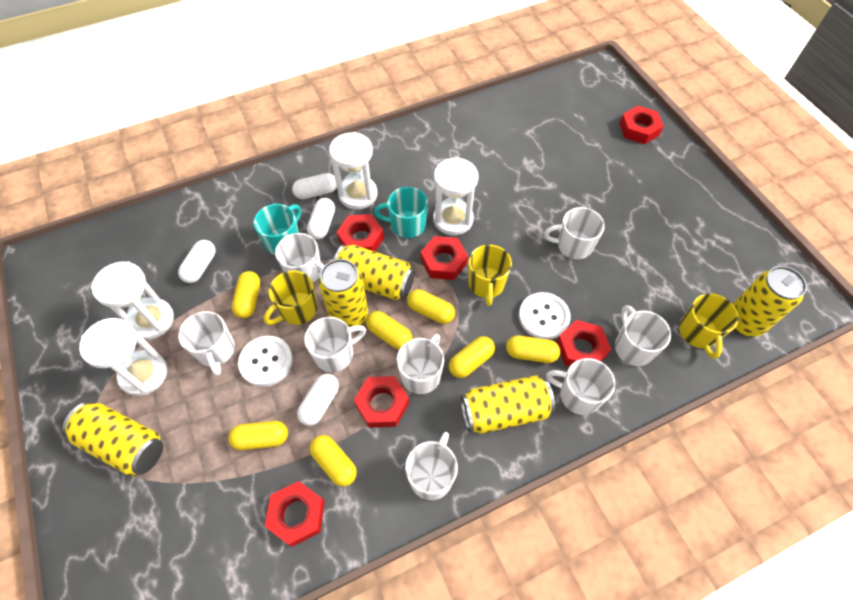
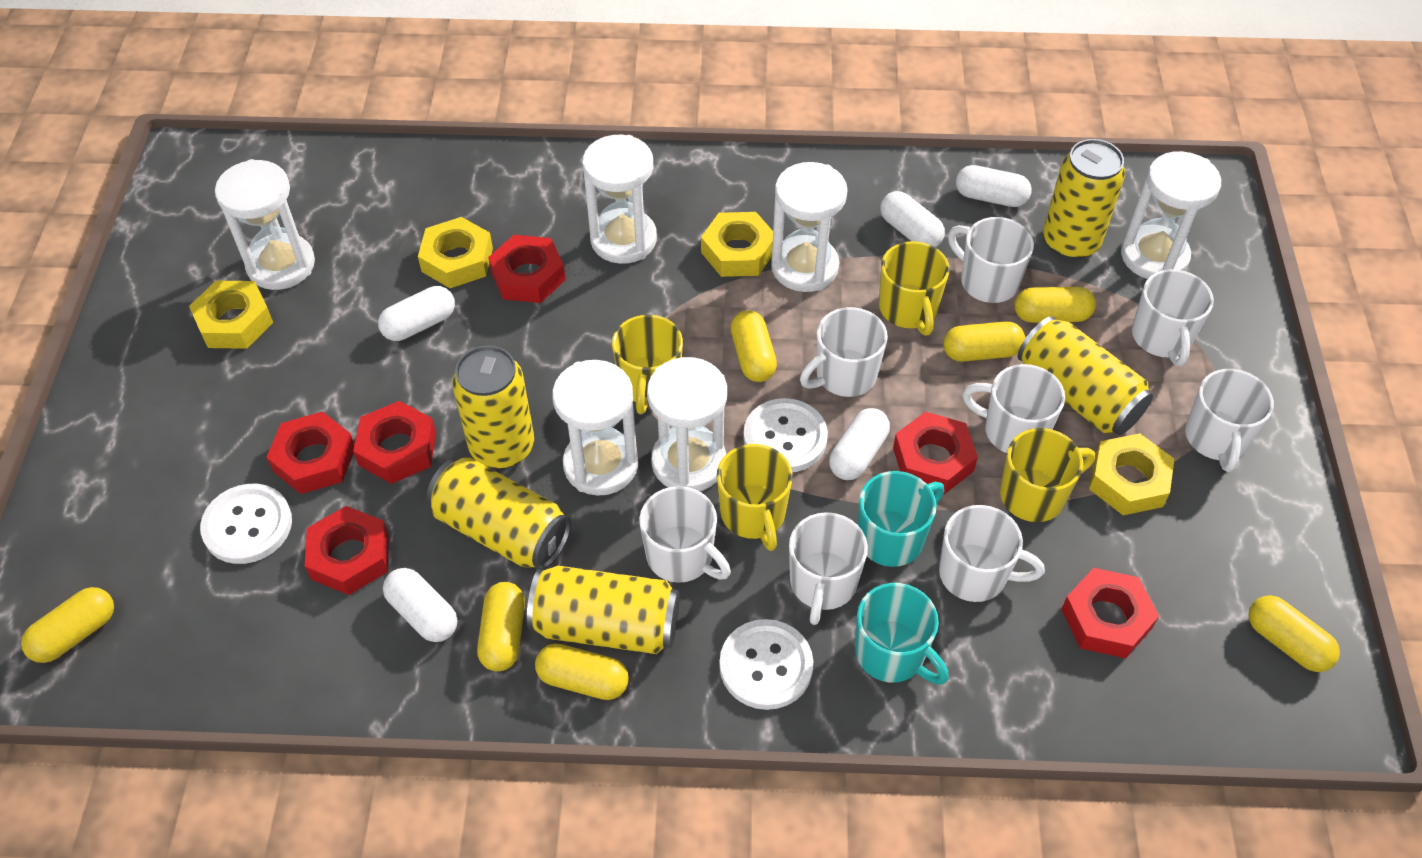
white button: [238,336,293,387] [519,292,570,340] = 2 -> [200,484,292,564] [720,619,813,710] [743,398,828,472] = 3
white capsule: [178,240,216,283] [292,173,337,199] [297,374,339,426] [307,198,335,240] = 4 -> [378,286,455,341] [383,568,457,642] [829,408,890,480] [880,191,945,247] [956,165,1032,207] = 5
white hourglass: [79,318,167,396] [91,261,174,340] [329,132,378,210] [433,157,479,235] = 4 -> [215,159,315,290] [552,360,638,496] [582,135,657,264] [647,357,727,491] [771,162,848,292] [1121,151,1221,279] = 6
yellow mug: [264,270,318,325] [468,244,512,306] [679,293,739,359] = 3 -> [612,315,683,414] [717,444,793,551] [879,241,950,335] [1000,428,1095,522] = 4
yellow nut: none = 0 -> [189,281,273,349] [418,217,493,288] [701,212,773,277] [1089,433,1174,515] = 4

